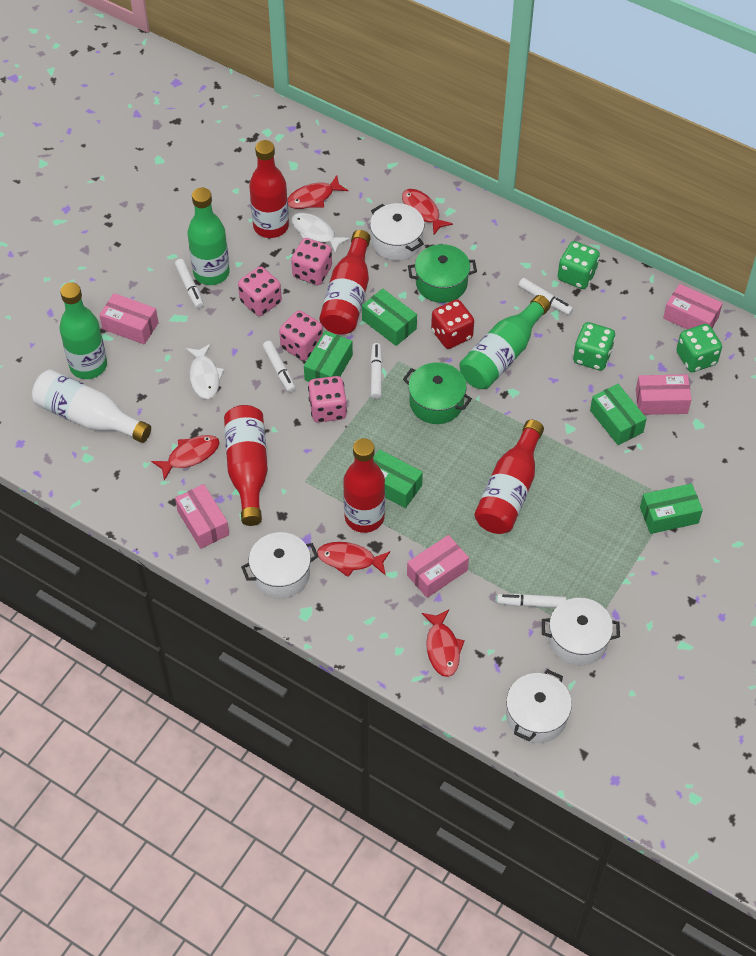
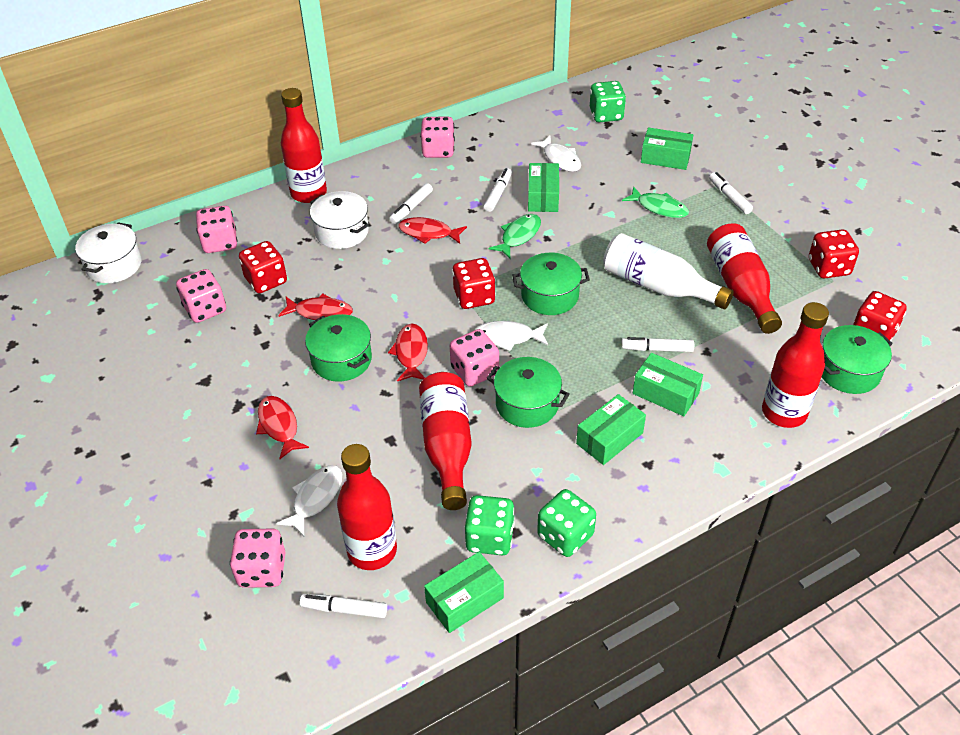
green bottle: [59,283,107,379] [187,187,230,285] [459,295,551,389] = 3 -> none = 0
green fish: none = 0 -> [488,214,541,258] [622,186,689,218] = 2
green pot: [403,362,472,424] [408,244,477,303] = 2 -> [305,314,372,382] [487,357,570,428] [512,253,590,315] [822,325,893,394] = 4
pink box: [100,293,158,345] [175,484,229,549] [407,535,469,598] [636,374,692,415] [663,284,723,329] = 5 -> none = 0
pink dice: [238,267,282,316] [279,310,323,361] [291,238,332,285] [308,376,347,423] = 4 -> [176,269,226,323] [196,206,237,253] [230,528,286,588] [420,117,455,158] [450,329,499,387] = 5
red dice: [431,299,474,349] = 1 -> [239,241,287,293] [452,258,496,309] [809,229,859,278] [853,291,907,341] = 4
red fish: [151,435,220,480] [288,175,348,209] [317,542,390,577] [402,189,453,235] [422,609,464,677] = 5 -> [256,396,309,459] [278,293,353,320] [388,324,428,381] [398,217,467,244] = 4
white fish: [186,344,224,399] [291,213,350,253] = 2 -> [276,465,342,536] [474,321,548,351] [531,136,581,172] = 3
white pot: [241,532,318,599] [370,203,424,261] [506,669,572,743] [542,598,620,666] = 4 -> [75,222,141,283] [310,191,369,249] = 2

